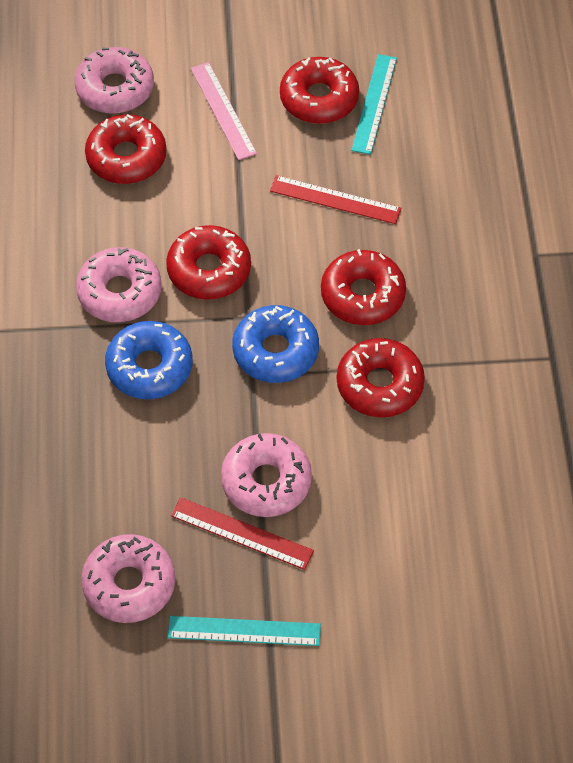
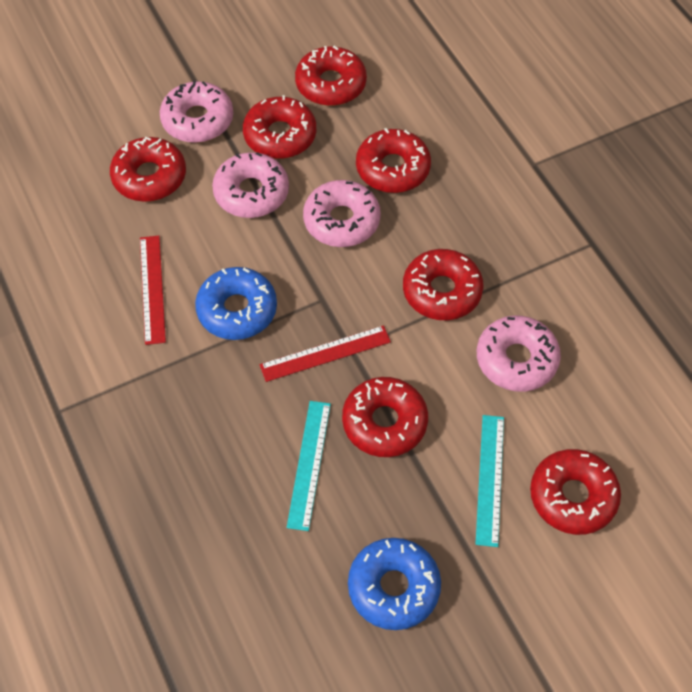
pink ruler: [191,62,257,160] = 1 -> none = 0
red donut: [85,114,167,184] [166,225,251,300] [280,57,359,124] [321,249,406,325] [337,338,425,418] = 5 -> [110,137,186,202] [243,95,316,159] [295,46,367,106] [342,377,428,457] [356,128,431,193] [403,249,484,320] [530,449,621,535] = 7

